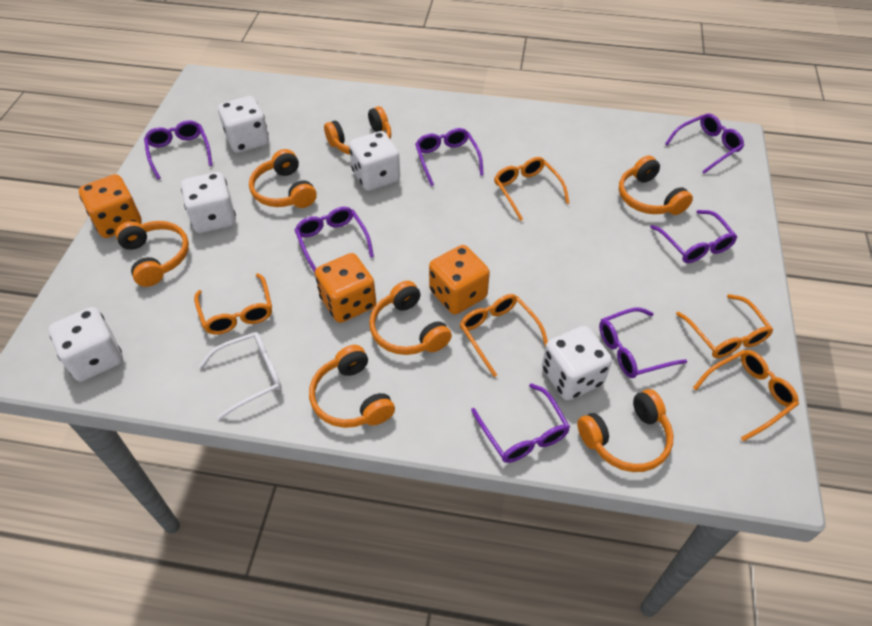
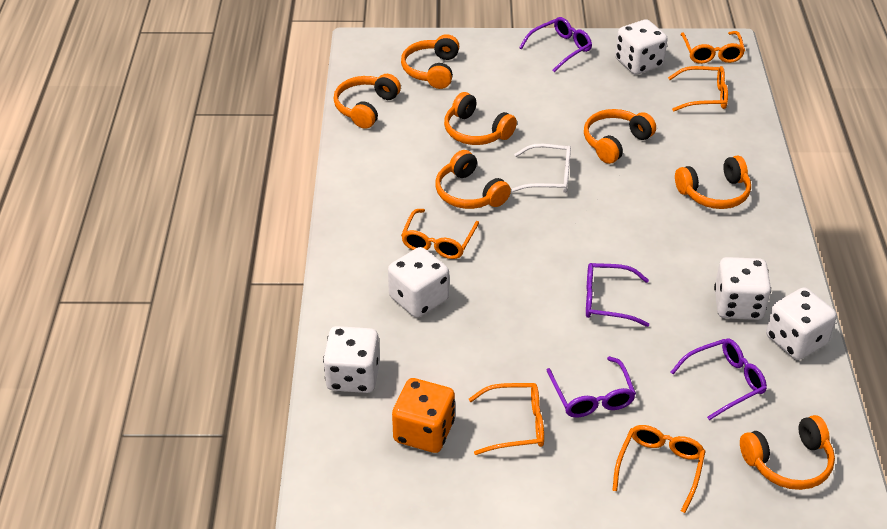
orange dice: [79,174,142,238] [315,253,376,323] [429,245,490,315] = 3 -> [392,378,455,453] = 1
purple glasses: [144,120,213,180] [294,207,374,273] [415,128,484,186] [471,383,570,463] [599,307,687,378] [650,210,737,263] [665,113,744,174] = 7 -> [519,17,592,72] [546,356,636,418] [586,263,649,327] [671,338,767,420] = 4

